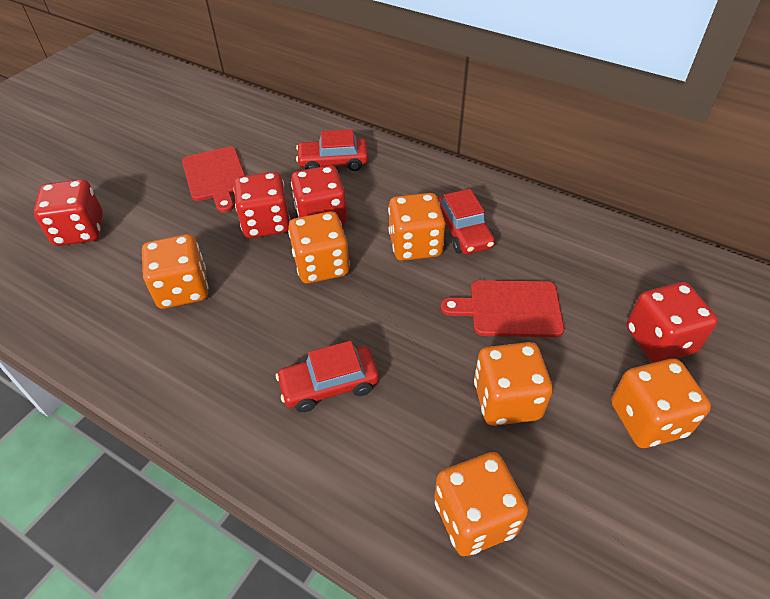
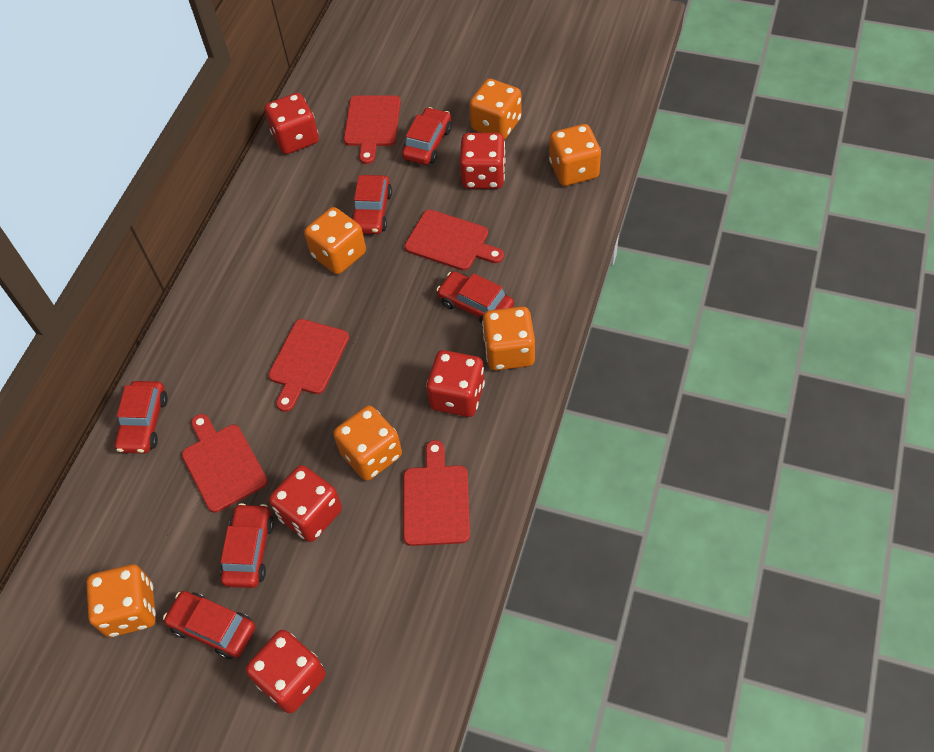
red car: [276,341,379,412] [296,129,368,171] [438,189,495,254] = 3 -> [115,381,168,454] [163,591,255,659] [220,503,274,588] [351,175,392,234] [402,107,452,165] [437,271,514,324] = 6
red cutting board: [182,147,245,213] [440,280,564,337] = 2 -> [182,414,268,513] [268,319,349,412] [344,96,401,164] [403,440,470,546] [405,210,504,271] = 5
red dice: [34,179,103,246] [233,172,291,238] [291,165,347,226] [626,282,718,363] = 4 -> [246,630,326,713] [265,93,319,154] [269,465,342,542] [426,350,485,417] [460,133,506,189] = 5

